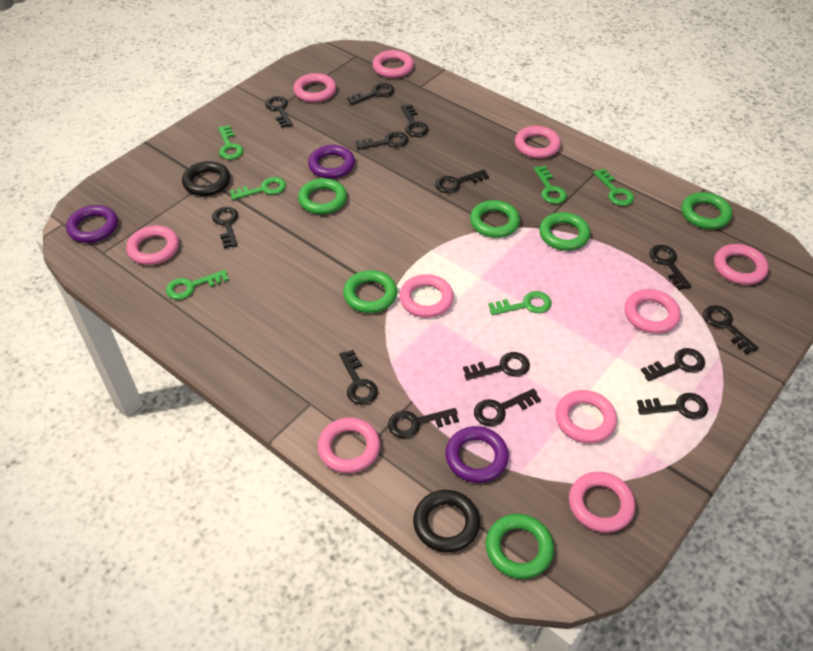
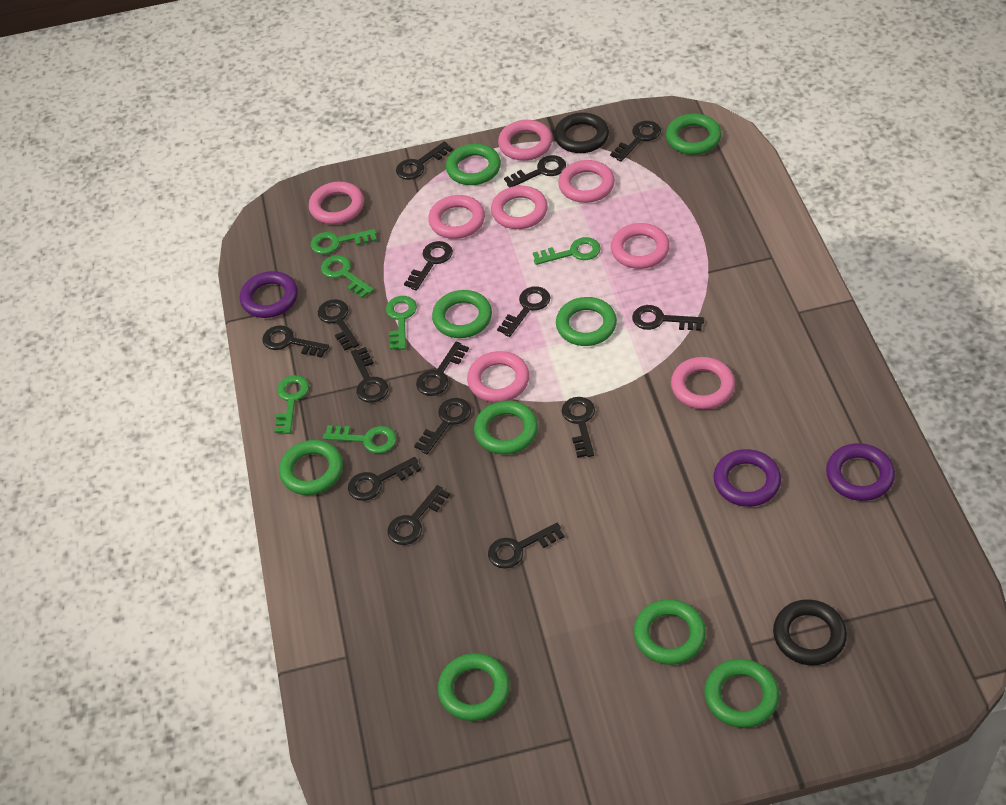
black key: [212,207,238,248] [265,96,293,128] [339,350,378,405] [347,83,394,105] [356,132,409,150] [388,408,459,438] [401,104,428,137] [435,169,489,193] [463,352,530,380] [474,388,541,426] [637,393,708,419] [641,348,705,381] [649,245,691,290] [703,305,758,354] = 14 -> [262,325,329,358] [318,299,359,351] [348,457,421,501] [351,347,389,403] [387,485,450,545] [396,141,453,180] [404,241,453,291] [414,398,471,454] [416,341,469,396] [488,523,565,569] [497,286,550,337] [504,155,566,187] [562,397,595,458] [610,121,661,162] [632,305,704,331] = 15
green ring: [298,178,347,214] [343,270,397,313] [470,200,520,238] [486,514,554,579] [539,212,590,251] [681,192,732,229] = 6 -> [279,440,343,495] [432,290,492,338] [438,653,510,721] [446,144,501,185] [474,400,538,455] [556,297,617,346] [634,599,706,665] [666,114,721,155] [704,659,779,728] = 9
pink ring: [126,225,179,265] [293,73,336,102] [317,417,380,473] [372,50,414,78] [399,274,454,318] [515,126,561,158] [555,390,617,443] [569,472,635,533] [625,289,681,334] [714,244,769,285] = 10 -> [309,182,364,224] [428,195,485,239] [467,351,529,403] [491,186,548,229] [498,120,553,161] [558,160,615,203] [611,223,670,269] [671,357,735,409] = 8

